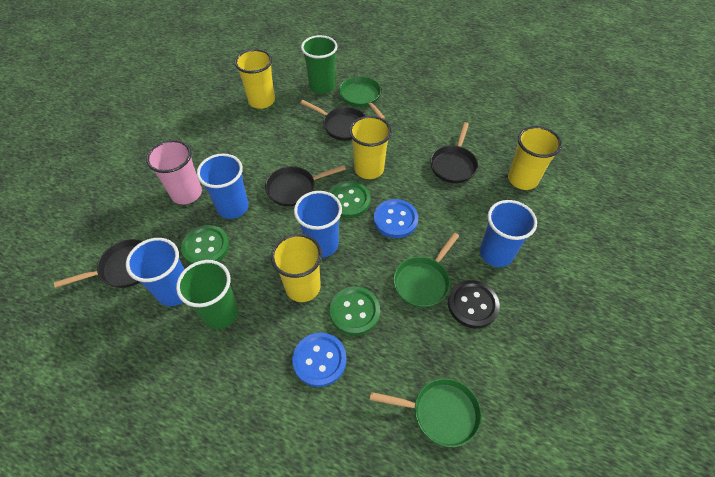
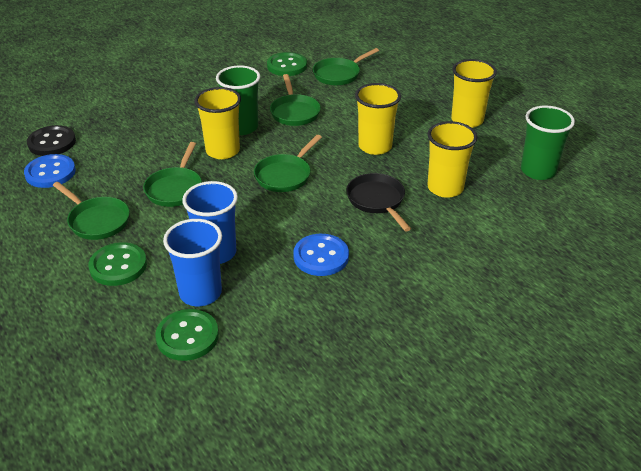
black pan: [54,239,143,288] [265,165,346,206] [300,100,365,141] [430,122,478,183] = 4 -> [346,173,411,232] = 1
blue cup: [126,238,184,306] [197,153,249,219] [294,191,342,258] [480,200,537,267] = 4 -> [163,219,222,306] [182,181,238,264] = 2
green pan: [339,76,385,119] [370,378,482,447] [393,233,459,308] = 3 -> [53,182,130,240] [143,142,202,207] [254,135,322,192] [270,74,321,126] [313,48,379,86] = 5
pink cup: [146,140,202,205] = 1 -> none = 0

